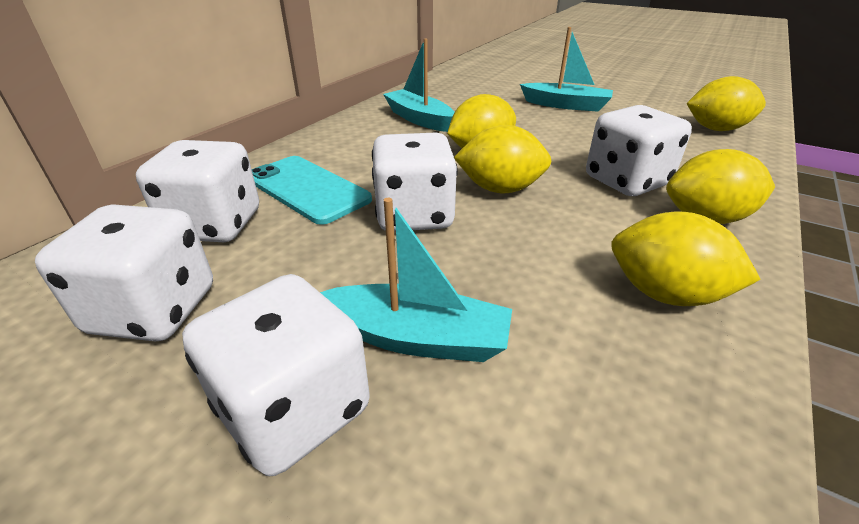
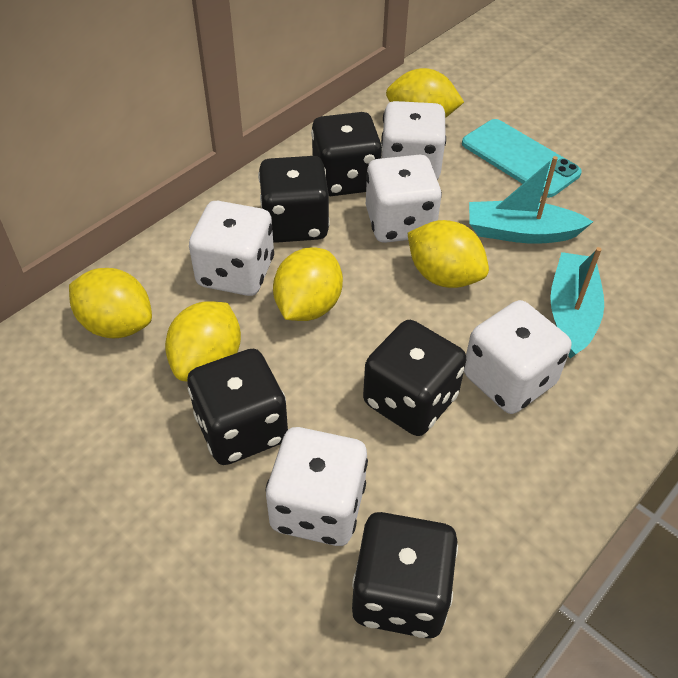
black dice: none = 0 -> [187,349,288,465] [258,156,330,243] [311,112,382,196] [352,512,458,638] [363,320,467,436] = 5
turquoise boat: [320,198,512,362] [383,39,455,132] [520,27,613,112] = 3 -> [469,156,593,244] [550,247,604,359] = 2

